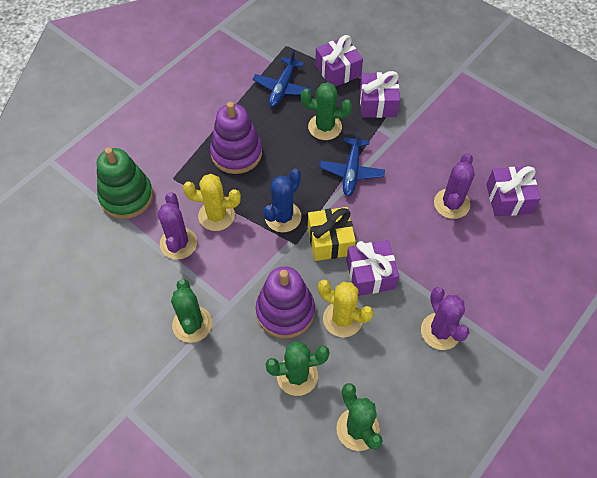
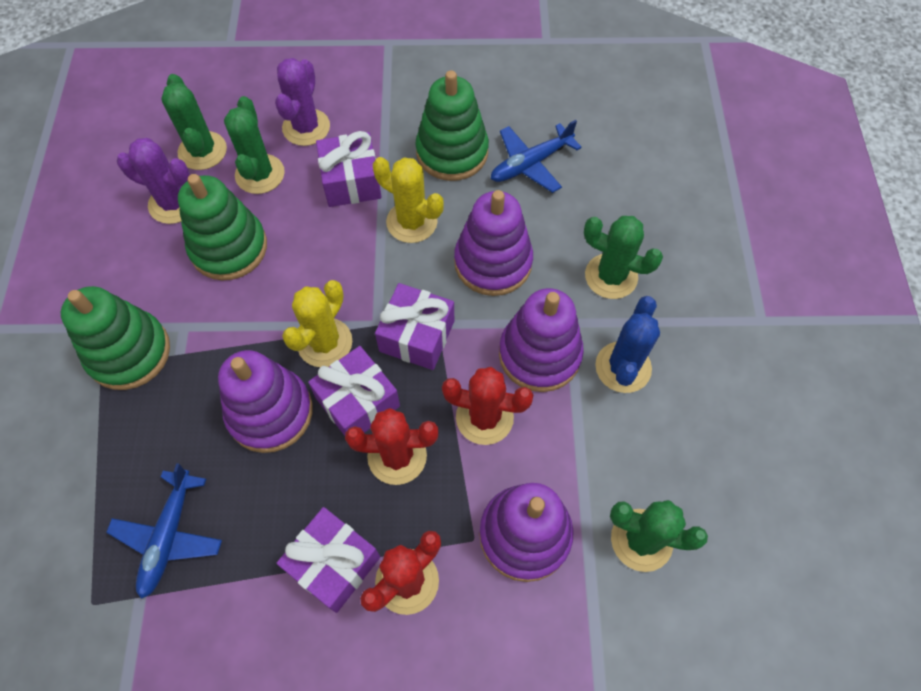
green stacking toy: [97,147,153,219] = 1 -> [61,286,170,390] [178,174,267,280] [416,70,489,181] = 3
purple cactus: [158,192,197,260] [421,287,470,350] [434,153,475,219] = 3 -> [117,138,190,224] [275,58,330,146] = 2
purple stacking toy: [210,102,262,174] [256,266,315,338] = 2 -> [218,350,313,453] [454,190,533,296] [479,483,574,582] [499,288,584,392] = 4
red cactus: none = 0 -> [345,408,438,485] [360,531,441,615] [442,367,533,445] = 3
yellow gift: [308,207,356,261] = 1 -> none = 0

